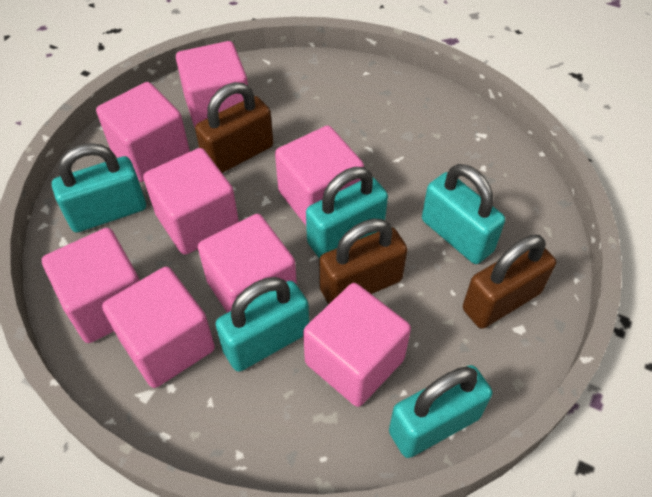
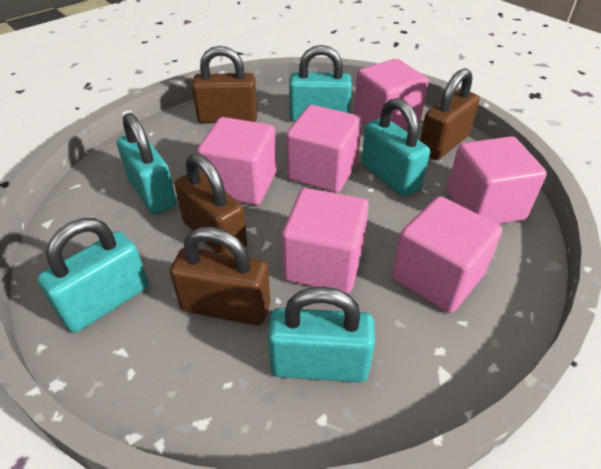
brown padlock: [195,82,273,173] [319,219,408,304] [463,235,556,329] = 3 -> [170,227,270,325] [174,153,247,255] [192,46,257,124] [420,68,480,160] = 4
pink cube: [42,228,140,343] [96,82,190,182] [102,267,215,388] [143,148,239,255] [176,41,248,128] [198,214,297,313] [275,125,364,225] [303,283,411,407] = 8 -> [197,117,277,205] [282,188,369,293] [286,105,362,193] [354,59,429,129] [392,196,502,313] [447,136,547,224] = 6

